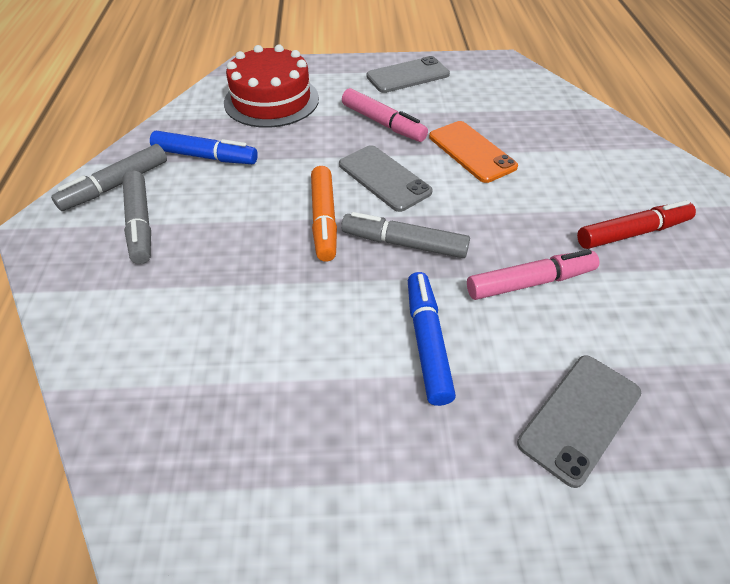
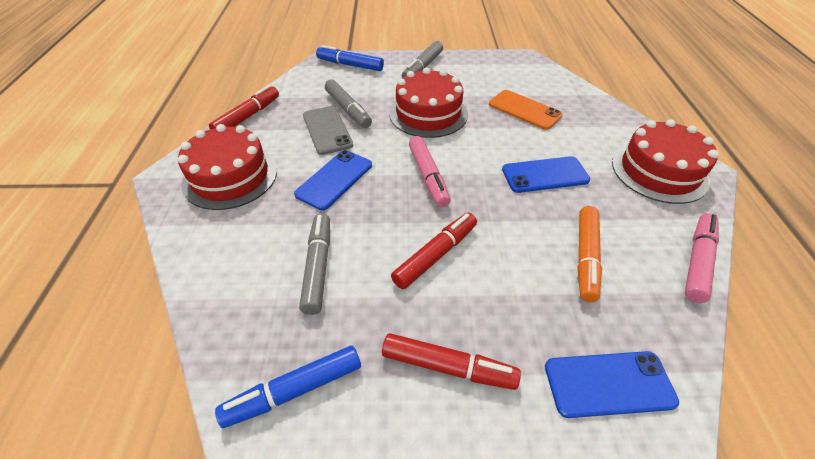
blue phone: none = 0 -> [294,150,372,210] [502,156,590,193] [545,351,679,418] = 3
grey phone: [339,145,433,212] [366,56,450,93] [517,355,641,488] = 3 -> [303,106,353,155] = 1
red cake: [224,44,319,128] = 1 -> [178,124,277,210] [389,67,468,138] [612,119,719,204] = 3
red marker: [577,200,696,249] = 1 -> [209,85,279,129] [382,333,521,390] [391,213,477,289] = 3

